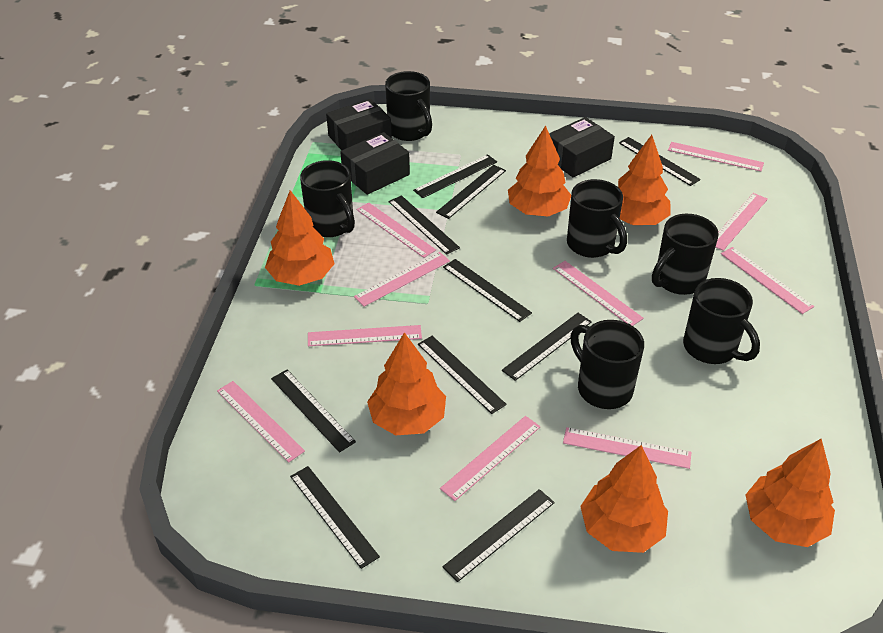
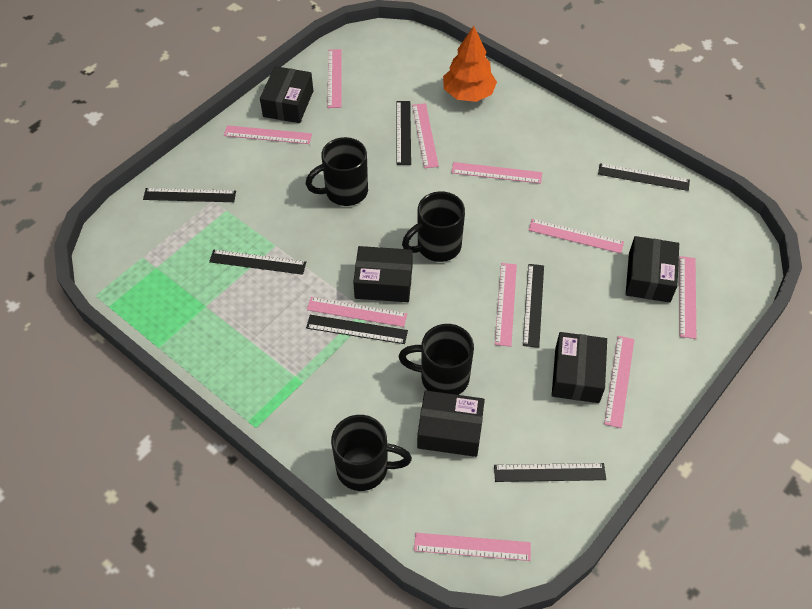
black box: [326,99,392,150] [340,132,410,195] [549,117,615,177] = 3 -> [260,66,313,123] [353,246,413,302] [417,390,485,457] [552,332,607,403] [626,236,679,303] = 5
black mug: [300,160,355,237] [385,71,432,141] [567,179,627,258] [570,320,644,409] [652,214,719,295] [683,278,760,364] = 6 -> [306,137,368,206] [331,415,412,491] [399,324,474,395] [402,191,465,262] = 4
black ruler: [271,370,356,452] [290,466,380,569] [388,195,460,255] [413,154,497,198] [418,336,507,414] [436,165,506,219] [442,489,555,582] [443,259,532,322] [502,313,592,381] [619,137,701,186] = 10 -> [143,188,236,202] [209,250,306,275] [306,315,408,344] [396,101,411,165] [494,463,606,482] [523,264,544,348] [598,163,690,191] = 7
orange tree: [265,190,335,286] [367,332,446,435] [508,125,571,217] [580,445,668,553] [618,135,671,225] [746,439,835,547] = 6 -> [443,26,497,102] = 1

